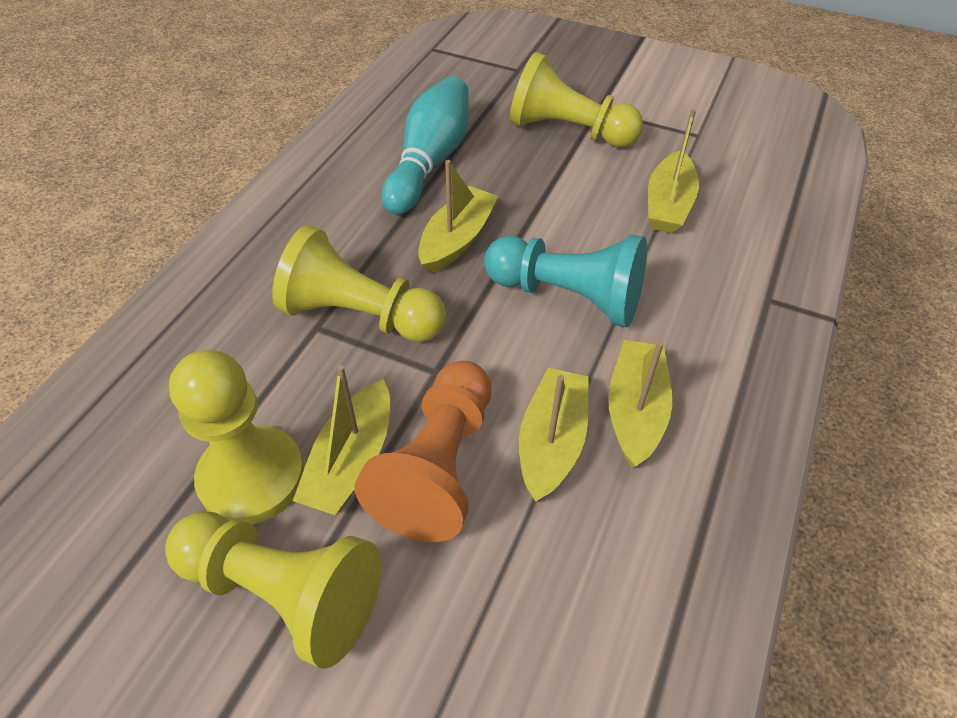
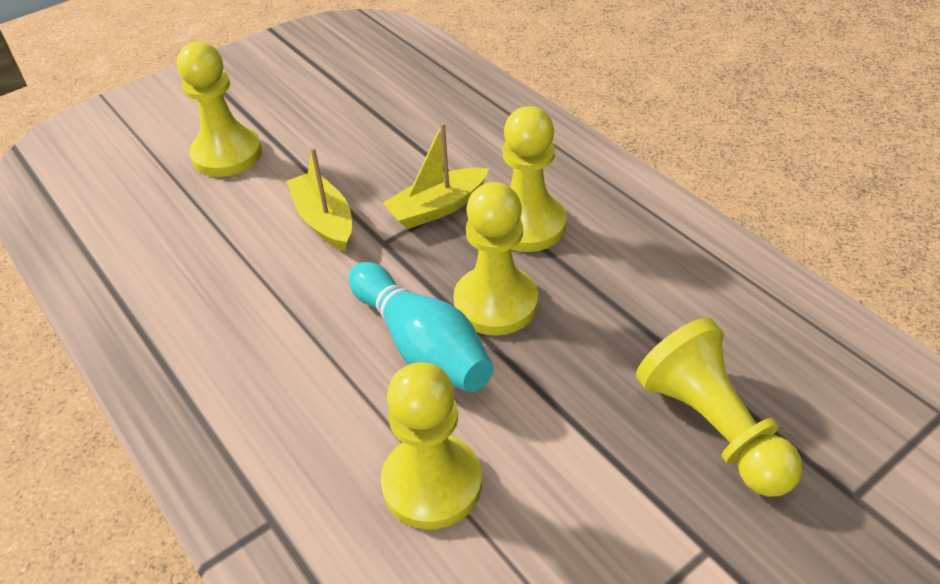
orange pawn: [355,361,492,542] = 1 -> none = 0
turquoise pawn: [484,235,647,327] = 1 -> none = 0
yellow boat: [293,365,390,515] [418,160,498,274] [519,368,589,502] [608,340,672,468] [648,109,699,233] = 5 -> [287,147,352,251] [383,123,489,229] = 2
yellow pawn: [165,512,381,669] [169,350,304,524] [272,225,446,342] [510,52,643,148] = 4 -> [177,42,262,177] [381,362,482,530] [453,182,538,336] [502,106,566,252] [636,318,803,497] = 5

